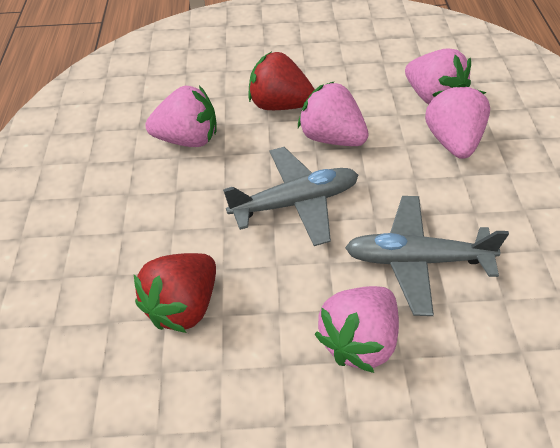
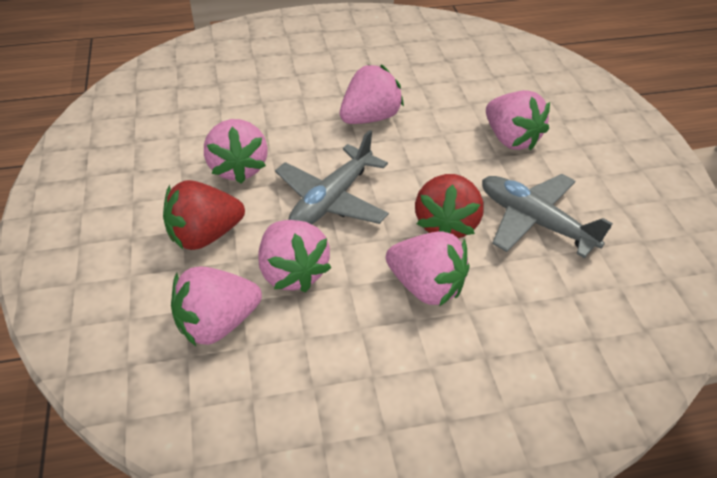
pink strawberry: [145,86,216,147] [298,81,369,146] [315,286,399,373] [405,48,471,105] [425,84,490,159] = 5 -> [171,267,262,346] [204,119,268,184] [258,220,331,292] [340,64,404,124] [386,231,469,306] [486,90,550,151] = 6

